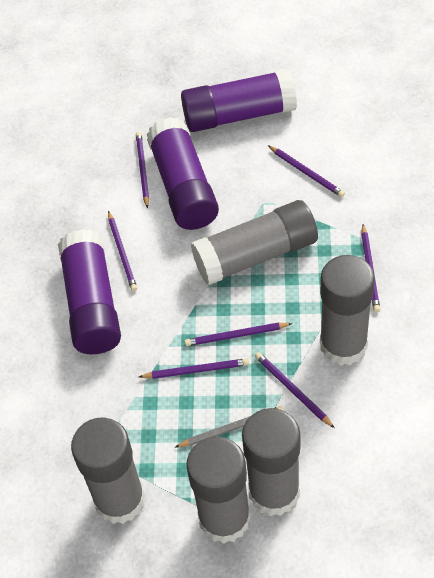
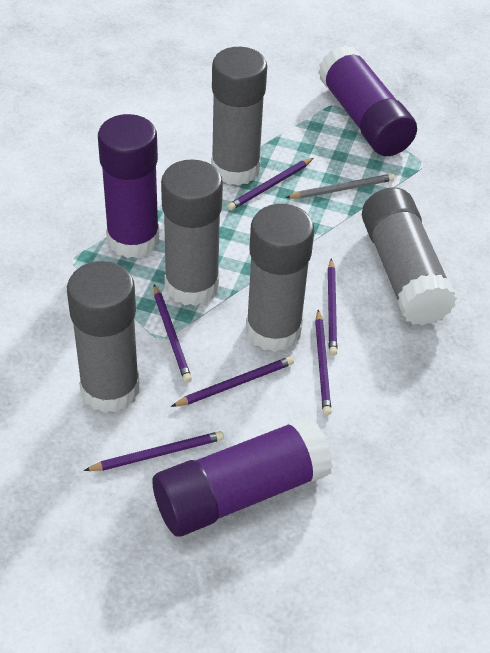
purple pencil: [108,211,137,291] [136,132,149,209] [139,358,249,379] [185,323,292,346] [255,352,335,428] [268,145,345,197] [361,224,380,312] = 7 -> [84,431,224,471] [154,284,192,383] [171,356,294,407] [227,158,314,210] [315,310,331,415] [328,258,337,356] = 6

